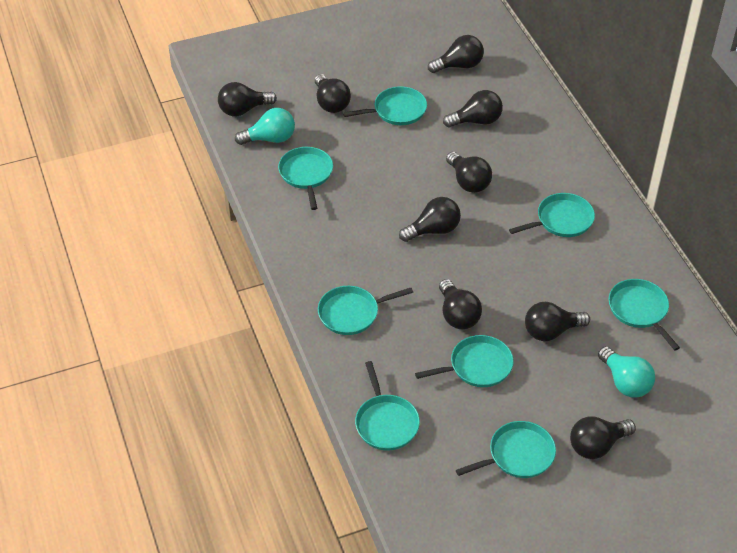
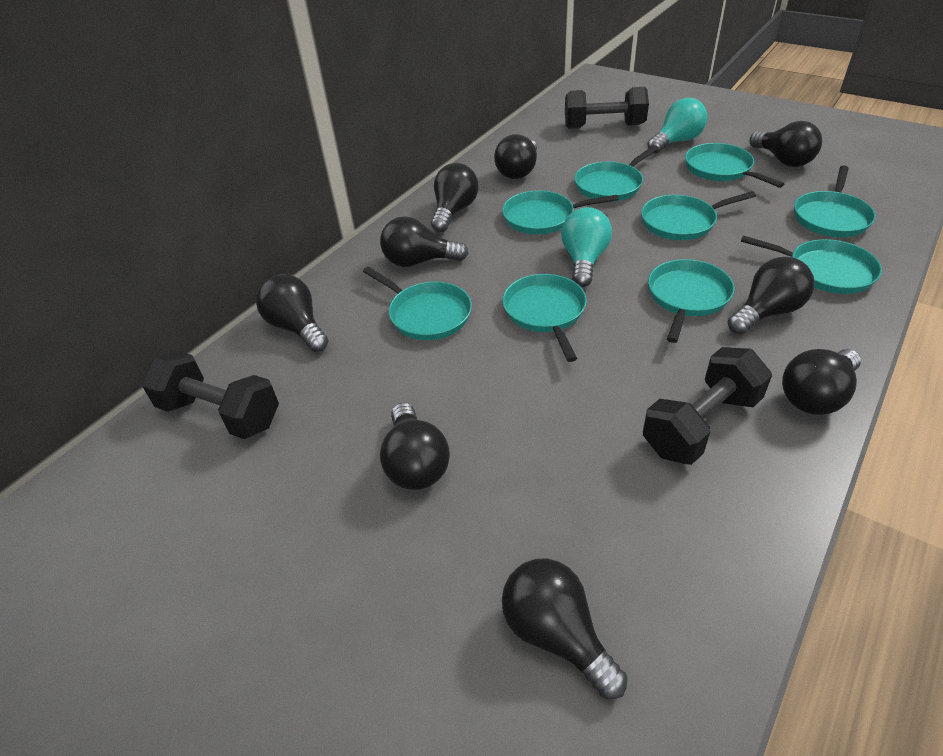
black dumbbell: none = 0 -> [142,351,279,439] [565,87,649,129] [643,347,772,465] = 3
turquoise pan: [278,147,333,210] [318,286,413,335] [343,86,427,125] [355,361,420,450] [415,335,514,387] [456,421,556,478] [509,193,595,237] [609,279,680,351] = 8 -> [363,267,472,340] [502,190,619,234] [502,274,587,362] [574,145,659,201] [641,191,756,240] [648,259,735,343] [685,143,784,188] [740,236,882,294] [794,166,876,237] = 9

